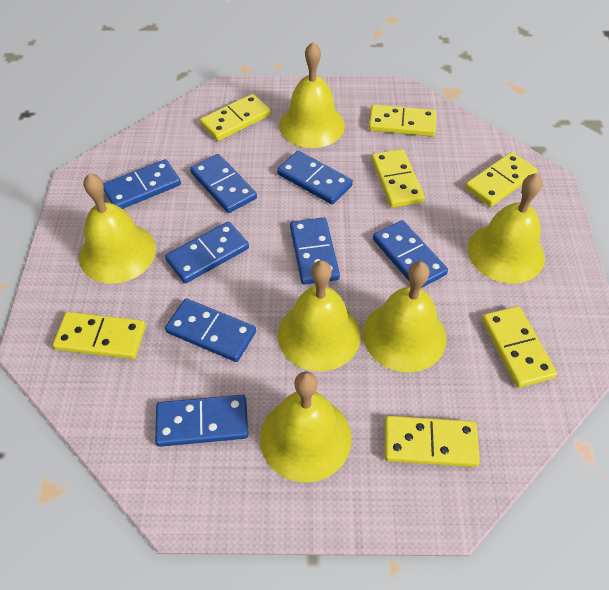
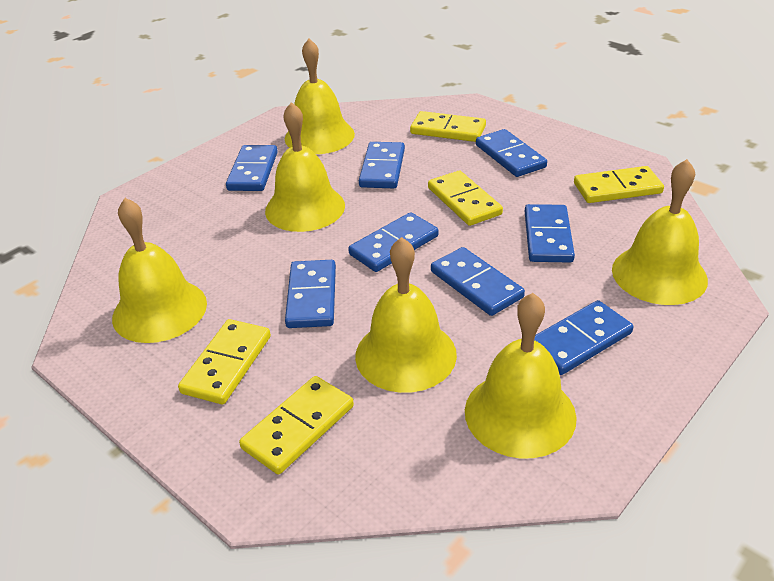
yellow domino: [53,312,146,359] [200,94,271,141] [369,104,436,136] [371,149,425,208] [385,416,480,467] [465,152,537,207] [482,306,557,388] = 7 -> [178,319,271,404] [239,376,354,474] [410,111,486,142] [428,171,503,226] [574,166,664,203] = 5

